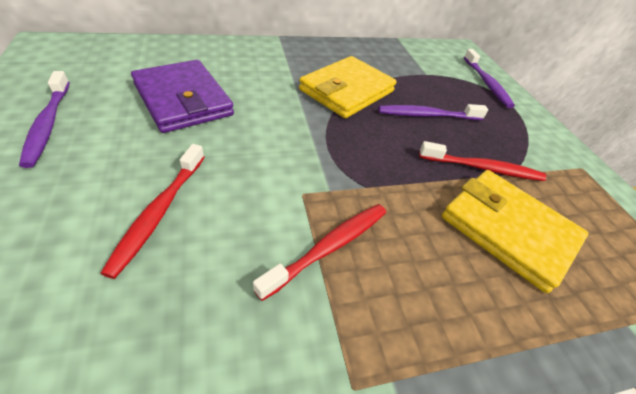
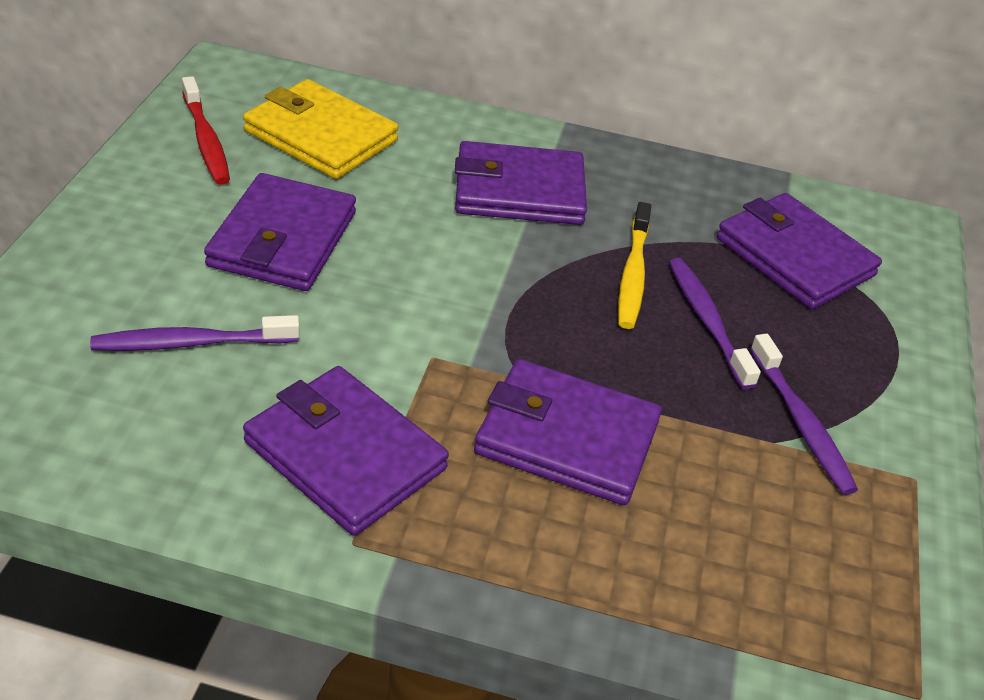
purple wallet: [131,60,234,133] = 1 -> [204,173,356,291] [243,366,449,536] [455,141,587,225] [474,359,662,505] [717,193,882,309] = 5
red toothbrush: [100,144,205,279] [253,204,386,301] [419,141,546,181] = 3 -> [182,76,230,185] = 1
yellow toothbrush: none = 0 -> [618,202,651,329] = 1
yellow wallet: [299,56,397,118] [442,170,588,293] = 2 -> [243,79,398,179] = 1

